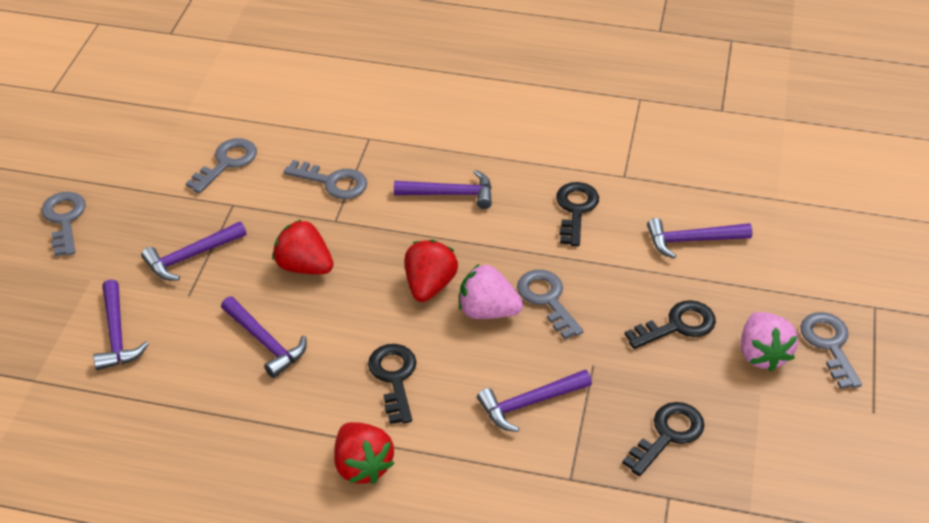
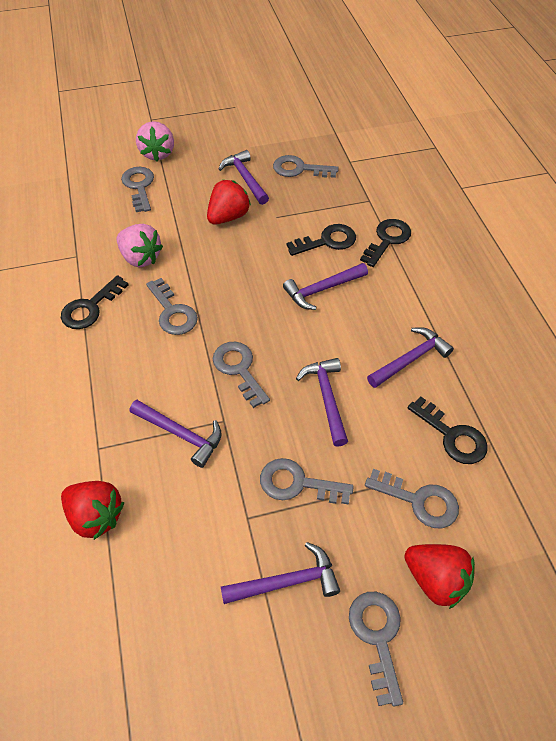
grey key: [41,192,86,256] [186,138,257,193] [284,160,367,199] [517,270,583,339] [800,312,862,389] = 5 -> [121,167,154,212] [146,278,198,335] [213,342,270,408] [260,458,354,505] [273,155,339,178] [349,592,403,707] [365,469,459,528] = 7

